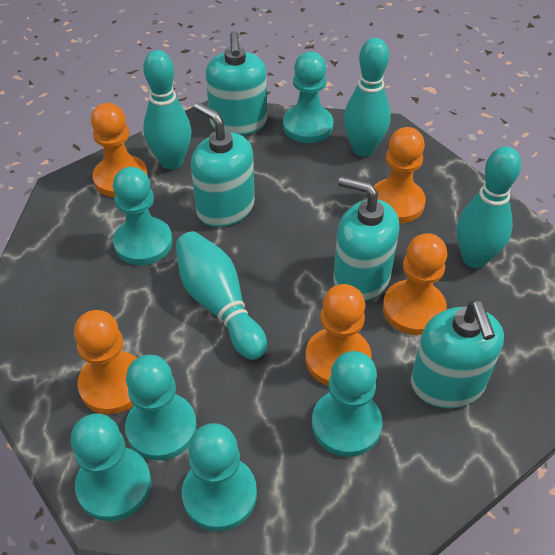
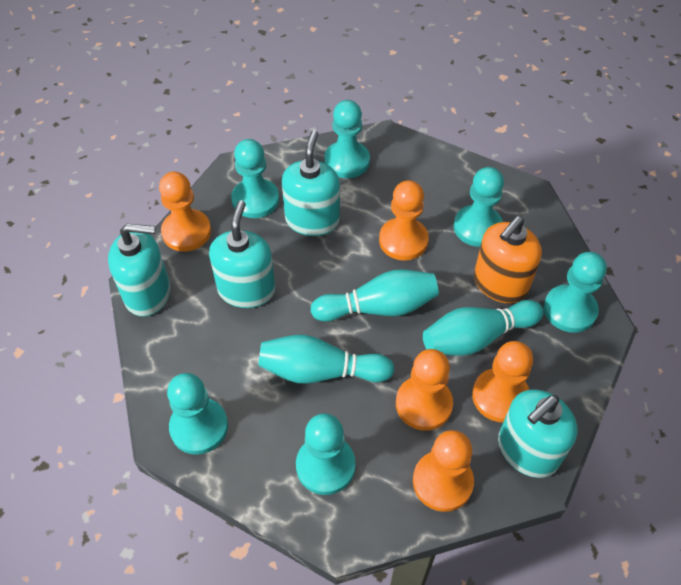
orange soap dispenser: none = 0 -> [474,216,542,303] = 1
turquoise bowling pin: [143,50,192,170] [175,231,267,360] [344,38,391,157] [457,146,521,268] = 4 -> [258,335,394,384] [310,270,439,322] [423,300,544,356] = 3

